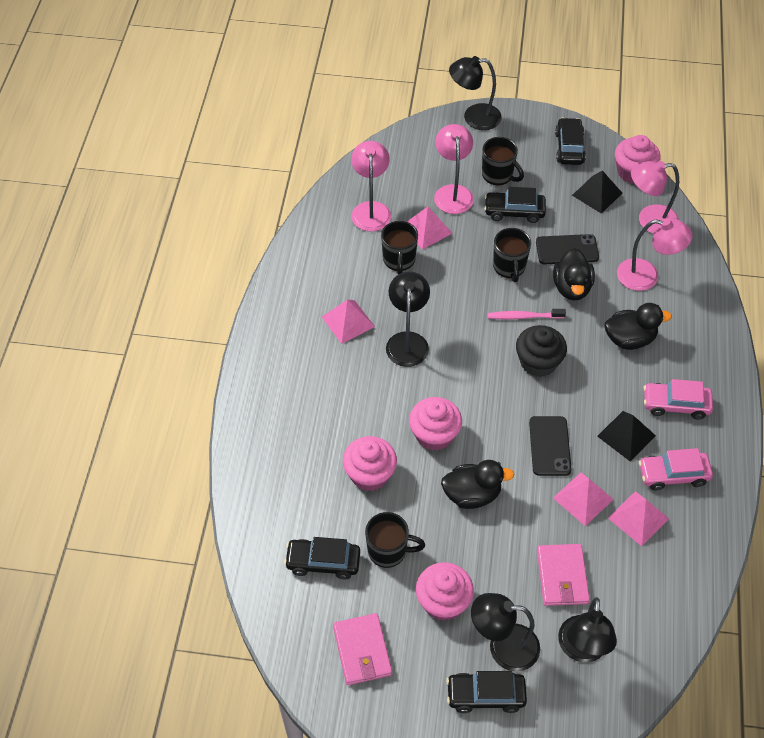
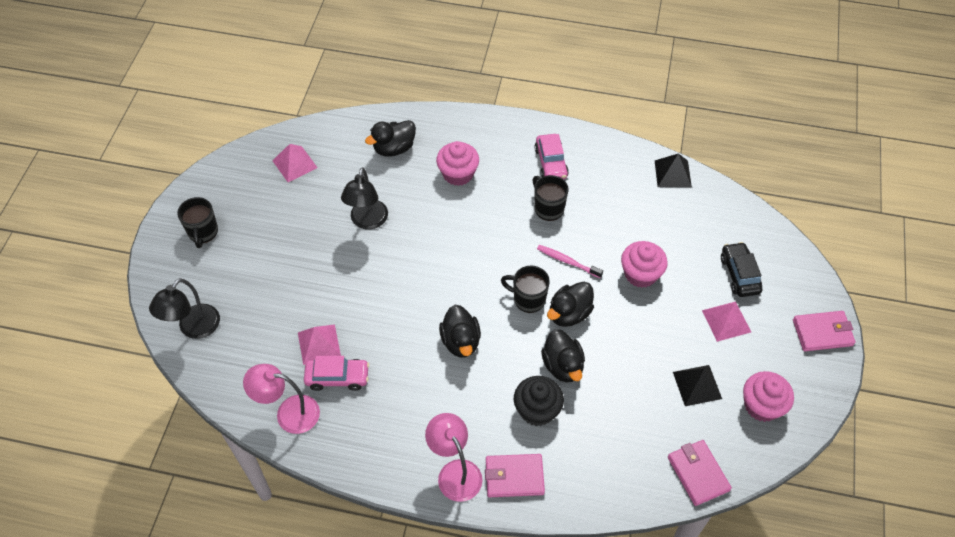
black car: [284,537,360,579] [446,671,527,713] [484,187,546,223] [555,118,586,165] = 4 -> [721,242,762,297] = 1
black duck: [441,460,514,509] [553,248,595,301] [605,303,672,350] = 3 -> [365,120,416,157] [439,305,481,357] [541,329,585,383] [547,282,594,327] = 4
black lamp: [386,272,430,367] [449,56,502,130] [471,593,540,671] [558,597,617,663] = 4 -> [149,278,220,339] [341,167,388,229] = 2
black mug: [365,512,425,568] [381,221,418,275] [482,137,524,185] [493,228,531,282] = 4 -> [177,197,218,248] [501,266,550,313] [533,175,569,221] = 3
black phone: [529,416,572,476] [536,234,599,264] = 2 -> none = 0
pink cupcake: [343,436,397,491] [409,397,462,451] [416,562,474,621] [615,135,661,184] = 4 -> [436,141,479,186] [621,241,668,288] [743,371,794,422] = 3
pink lamp: [351,141,391,231] [434,124,474,214] [617,218,693,291] [631,161,679,234] = 4 -> [243,364,320,434] [425,413,483,502] = 2
pink pyramid: [322,299,375,344] [407,207,453,250] [553,472,614,526] [608,491,669,546] = 4 -> [272,144,318,182] [298,324,341,365] [702,301,751,342] = 3
pink wallet: [333,613,392,685] [537,544,590,606] = 2 -> [485,454,545,497] [668,440,732,506] [793,311,856,351] = 3

